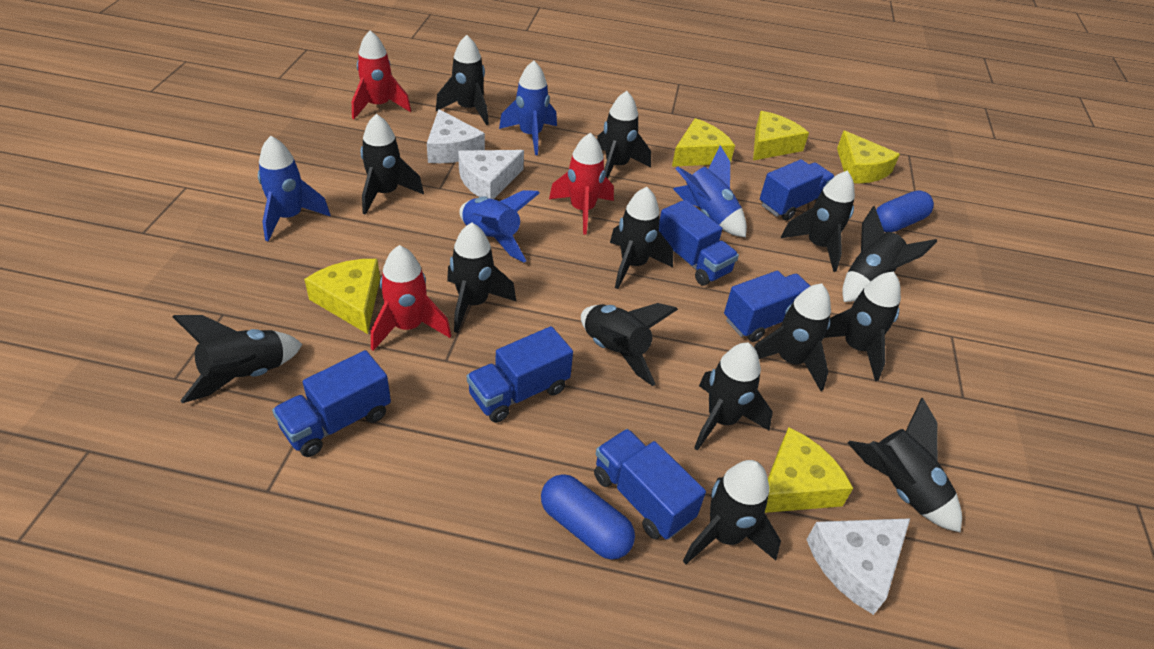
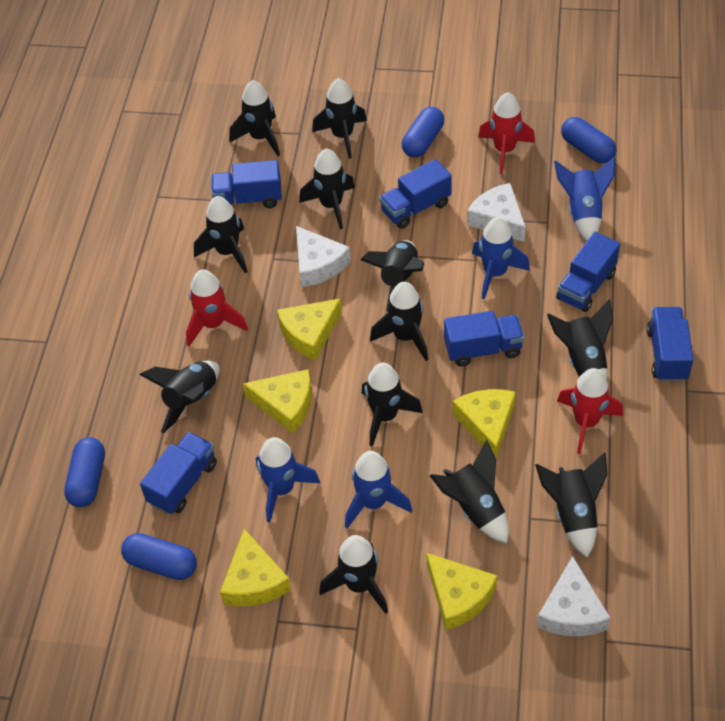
black rocket: [173,315,302,403] [361,114,424,215] [436,35,489,125] [447,223,516,333] [581,303,678,386] [597,91,651,179] [610,187,674,289] [683,460,781,564] [694,343,772,451] [754,283,831,391] [781,170,855,272] [824,271,901,381] [842,206,937,302] [848,398,962,533] = 14 -> [140,361,220,433] [194,196,248,273] [229,80,280,156] [299,148,355,230] [312,78,367,159] [319,535,388,614] [361,240,424,312] [362,363,423,447] [370,282,428,361] [430,440,509,543] [535,453,607,557] [547,299,613,380] = 12
blue capsule: [541,474,635,560] [876,190,934,232] = 2 -> [64,437,105,507] [121,533,197,580] [402,107,444,158] [561,117,616,163] = 4

